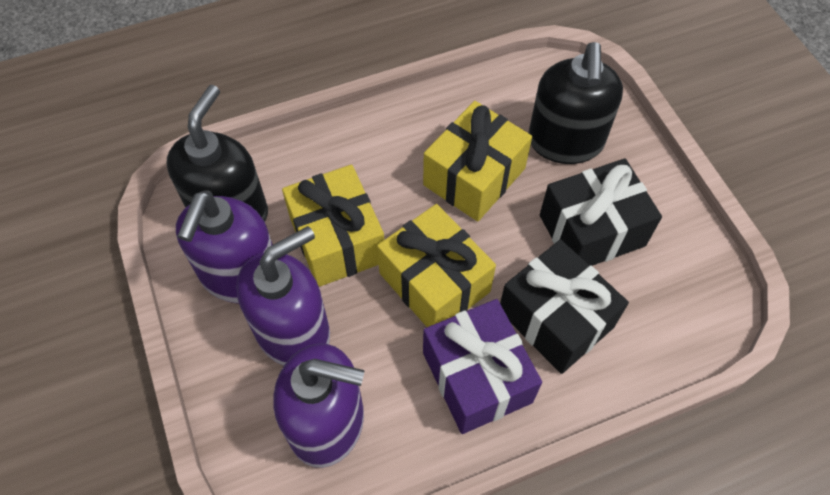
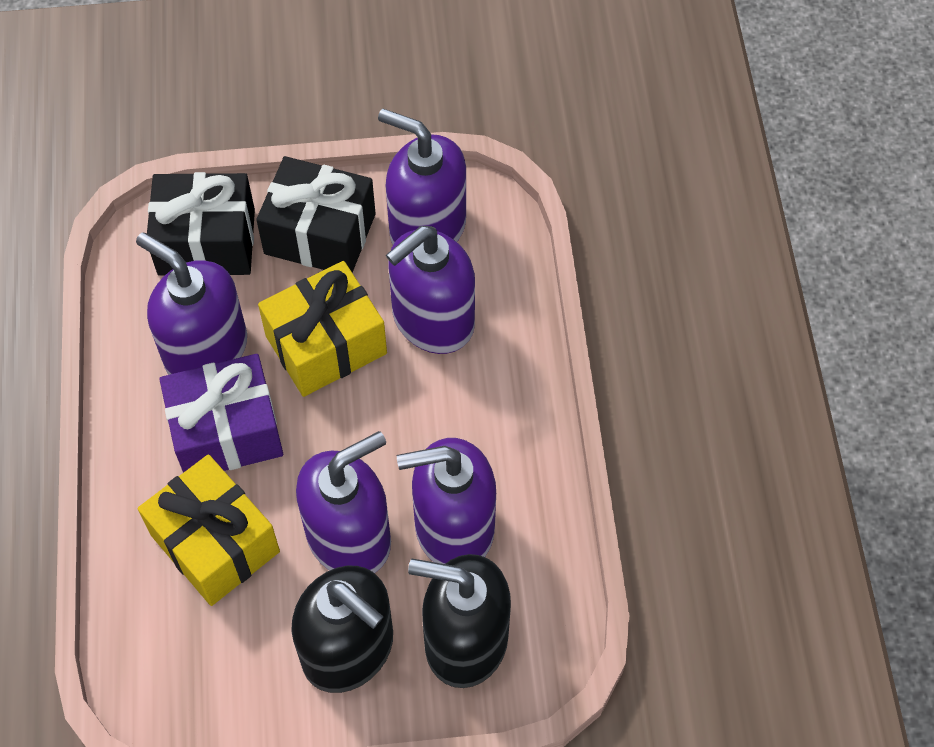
purple soap dispenser: [176,190,273,303] [236,226,330,366] [274,343,365,468] = 3 -> [136,232,247,375] [296,431,391,573] [378,109,466,245] [386,226,475,354] [397,438,496,564] = 5
yellow gift: [282,165,384,287] [377,204,496,327] [423,101,532,222] = 3 -> [138,454,280,606] [258,261,387,397] = 2

